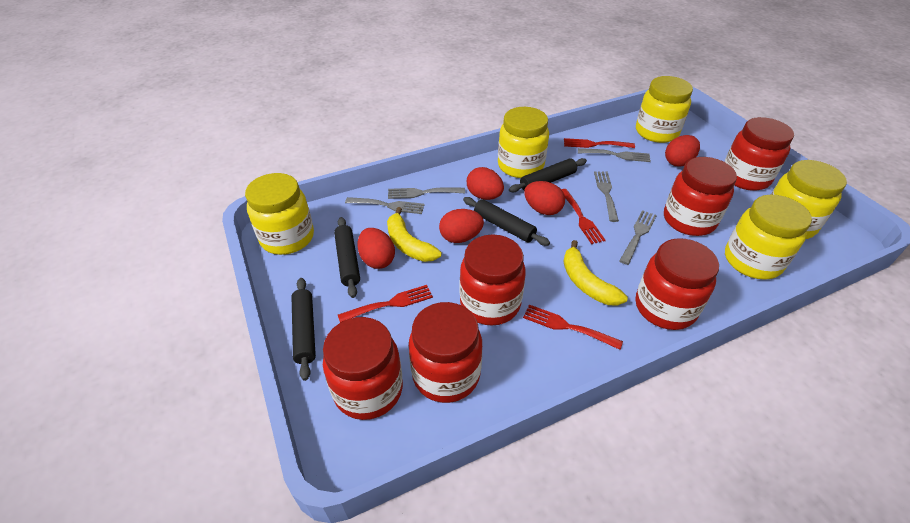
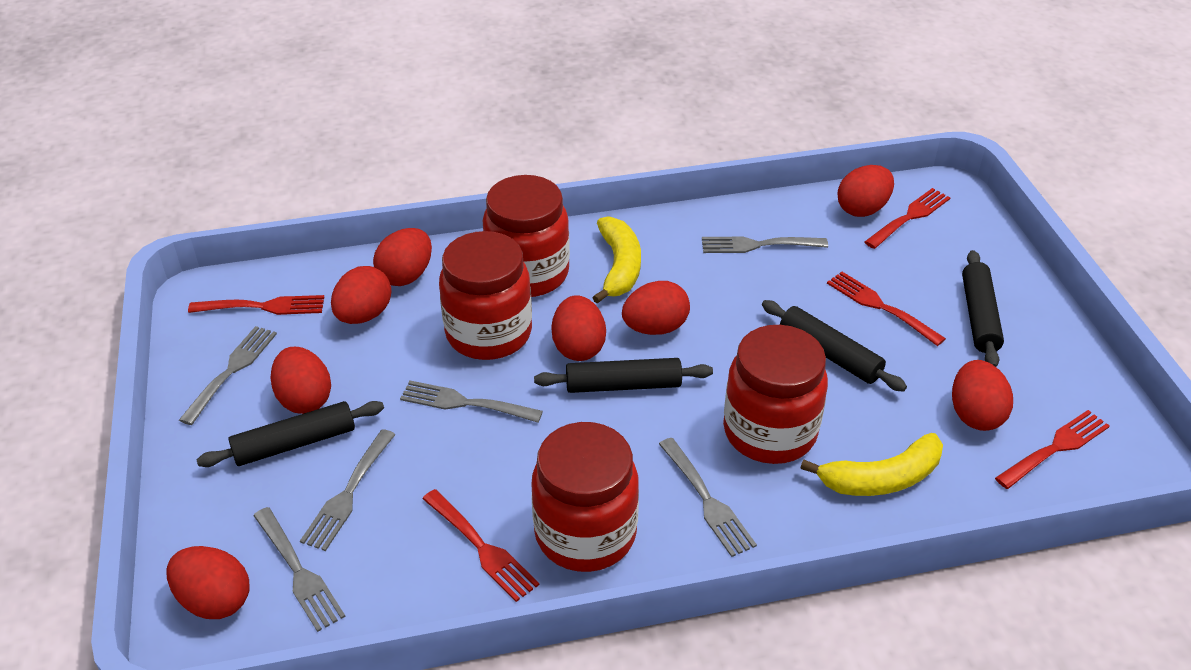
grey fork: [345,197,425,214] [388,187,465,199] [578,148,651,162] [594,171,619,222] [619,210,657,265] = 5 -> [179,326,277,425] [253,507,346,632] [300,429,396,551] [400,380,543,423] [659,438,757,557] [702,236,828,253] = 6
red egg: [357,228,395,269] [439,209,484,243] [467,167,504,200] [524,181,565,215] [665,135,700,167] = 5 -> [166,546,250,619] [270,347,331,414] [331,266,391,324] [373,228,432,286] [552,295,606,361] [622,281,690,335] [837,165,894,217] [952,360,1013,431] = 8
red fork: [338,285,433,323] [523,305,623,350] [561,189,606,244] [564,138,635,148] = 4 -> [188,295,324,315] [422,489,539,602] [827,272,946,346] [864,188,951,249] [995,410,1110,489] = 5
red jar: [323,317,403,420] [409,302,482,403] [460,234,526,325] [636,238,719,330] [664,157,737,236] [724,117,794,191] = 6 -> [439,231,532,360] [483,175,570,297] [531,422,639,572] [723,325,828,464] = 4
yellow jar: [245,173,314,255] [498,107,549,178] [636,76,693,143] [725,194,812,280] [771,160,847,239] = 5 -> none = 0

